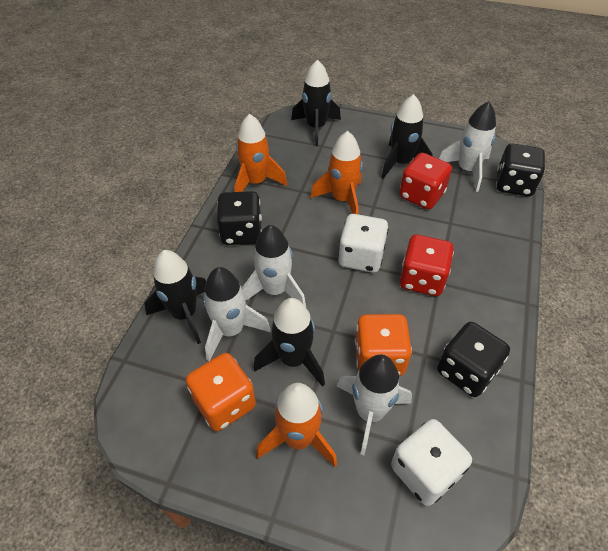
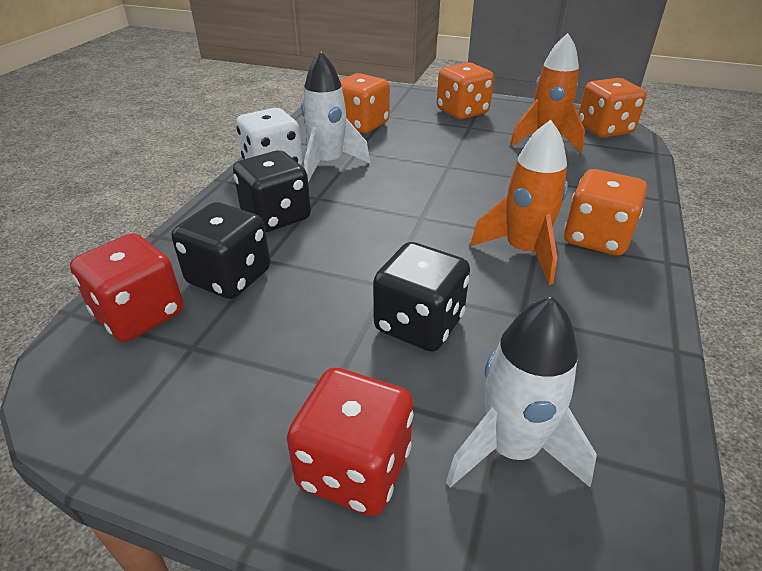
black rocket: [144,250,206,344] [254,298,325,387] [291,59,341,146] [381,94,433,179] = 4 -> none = 0
orange dice: [186,353,256,431] [355,314,412,376] = 2 -> [340,73,390,133] [437,62,494,119] [564,169,647,256] [579,78,646,138] = 4
orange rocket: [234,114,287,192] [256,383,337,467] [310,131,363,214] = 3 -> [470,120,568,285] [510,33,585,153] = 2
white dice: [338,214,388,273] [391,419,472,506] = 2 -> [236,108,303,165] = 1
white rocket: [203,267,271,361] [242,225,306,307] [337,354,412,455] [439,101,496,192] = 4 -> [301,51,370,182] [446,296,597,488] = 2

